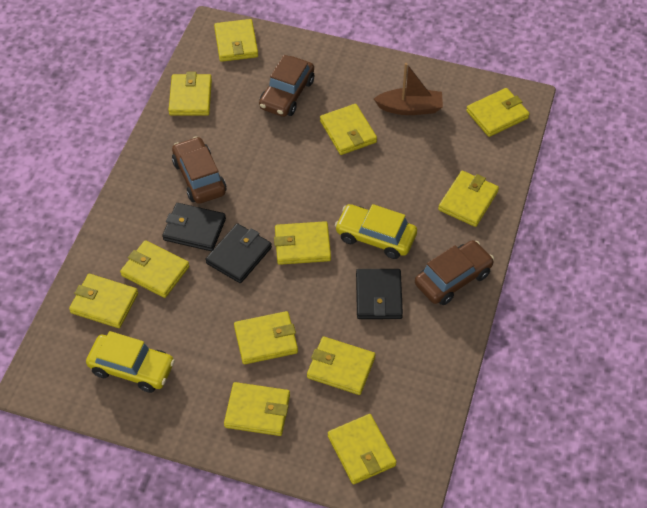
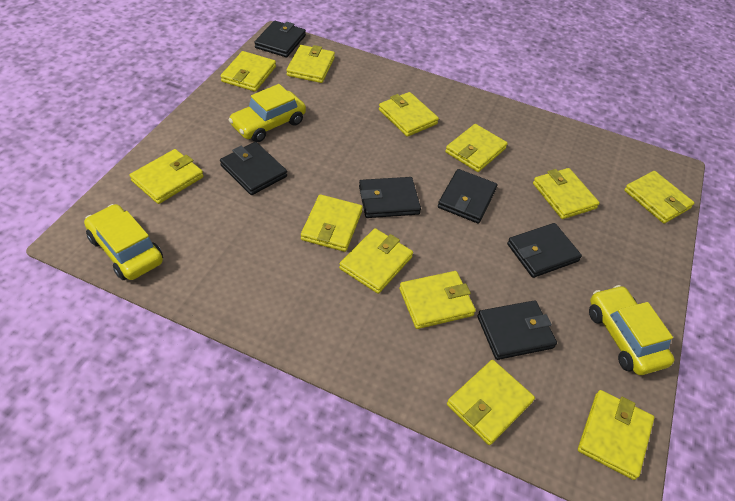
black wallet: [162,203,226,251] [206,223,272,283] [356,269,403,319] = 3 -> [220,142,287,195] [254,20,306,57] [359,177,421,218] [438,169,498,223] [477,300,557,360] [507,223,582,278] = 6
brown boat: [374,63,443,115] = 1 -> none = 0
brown car: [172,136,226,204] [259,55,314,117] [415,240,494,305] = 3 -> none = 0
yellow car: [86,331,175,393] [335,204,417,259] = 2 -> [84,204,163,280] [228,84,306,142] [589,285,674,375] = 3

